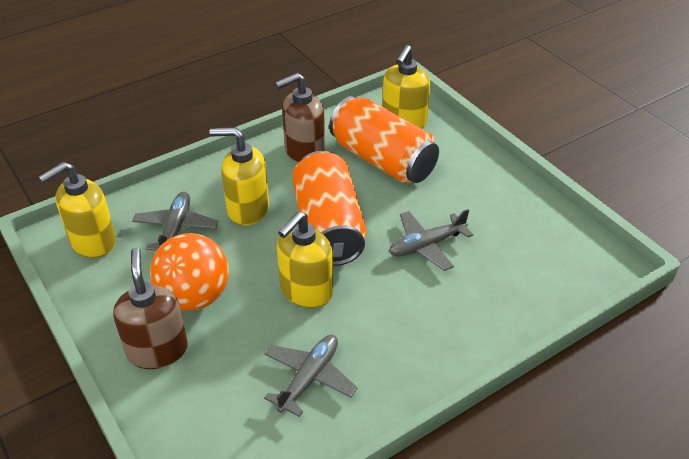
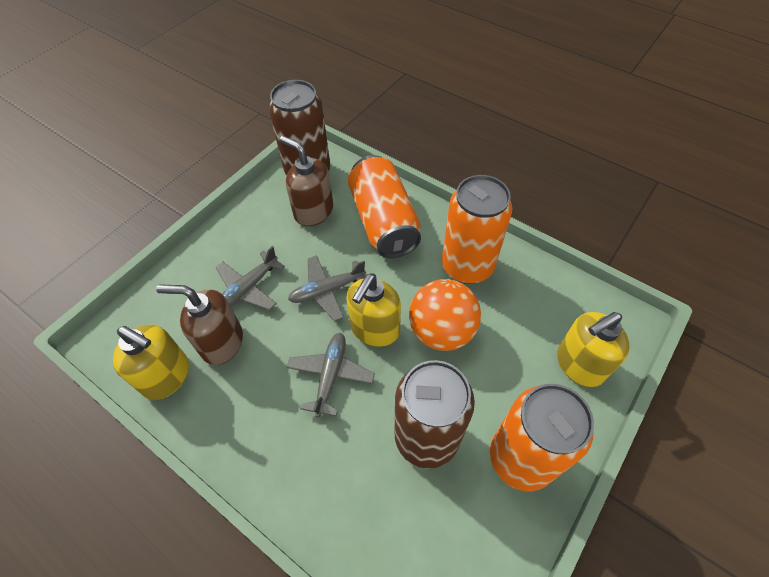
brown can: none = 0 -> [269,80,330,176] [395,360,475,469] = 2
orange can: [292,151,367,266] [329,96,439,184] = 2 -> [348,155,421,258] [442,175,512,284] [490,384,594,491] = 3
yellow soap dispenser: [39,162,116,258] [210,127,269,226] [277,211,333,308] [382,45,430,129] = 4 -> [113,325,189,400] [346,273,401,347] [557,312,630,387] = 3

